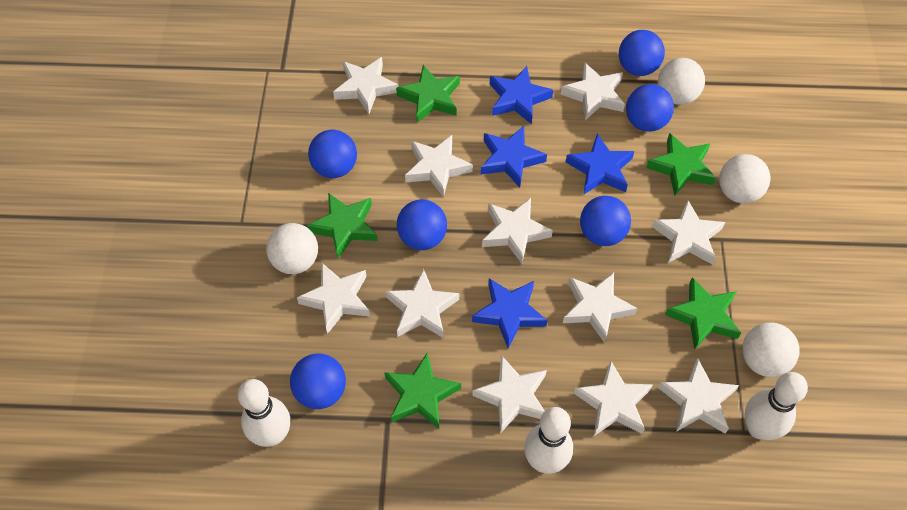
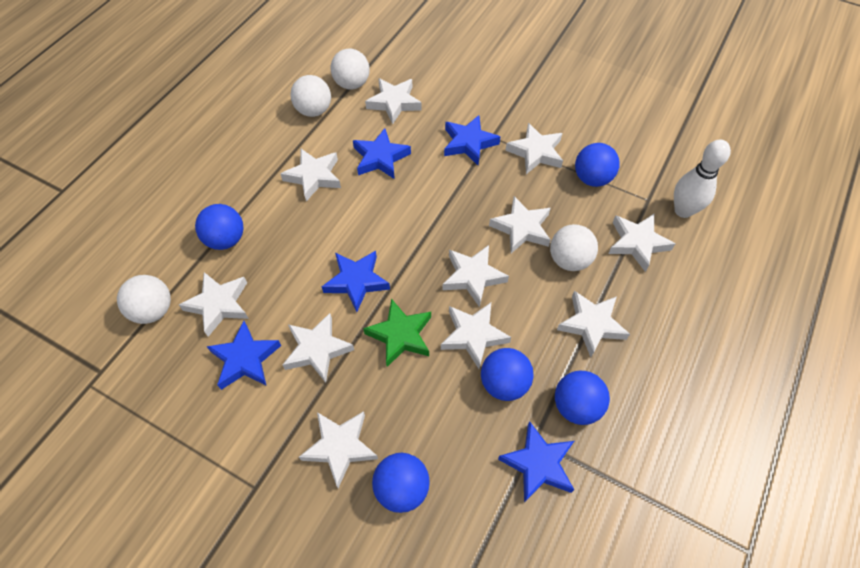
blue ball: [290,353,346,409] [308,130,357,178] [397,200,447,250] [580,196,631,246] [619,30,665,76] [626,84,674,132] = 6 -> [195,204,244,250] [372,453,430,513] [481,348,534,401] [555,371,610,425] [575,143,619,187] = 5
blue star: [472,278,548,348] [481,126,547,188] [490,66,553,124] [566,133,634,194] = 4 -> [206,321,281,390] [322,251,390,312] [353,128,411,179] [444,115,500,166] [498,421,574,503] = 5
green star: [307,193,378,258] [384,353,461,429] [396,65,460,123] [646,133,716,196] [665,277,741,350] = 5 -> [363,298,431,367] = 1
white bowling pin: [238,379,290,447] [524,407,573,474] [744,372,808,440] = 3 -> [674,140,731,218] = 1

